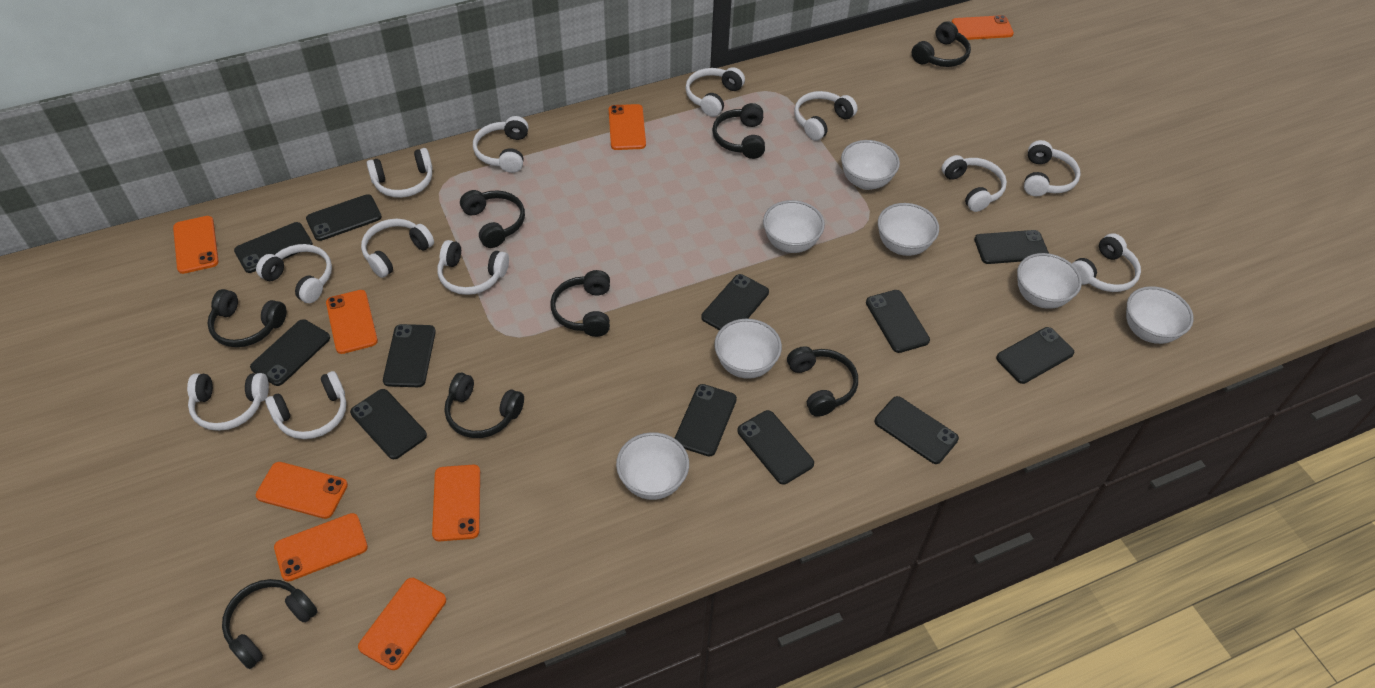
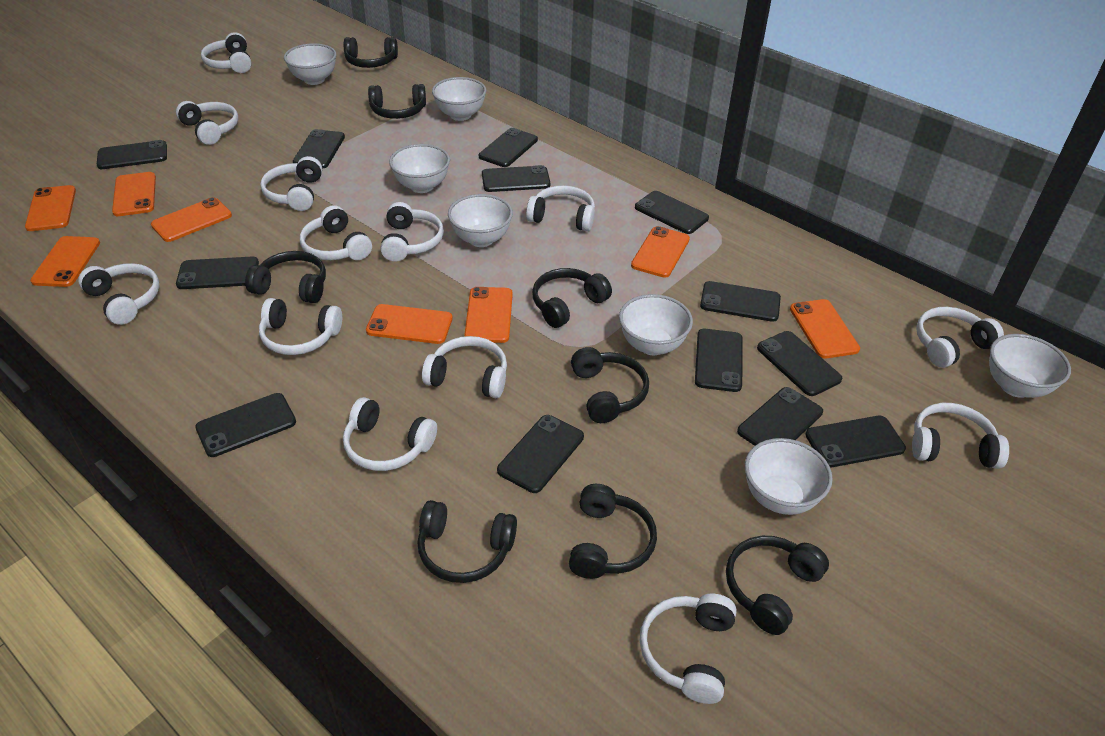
black phone: [234,222,313,273] [250,319,330,386] [306,194,382,241] [350,389,427,460] [383,324,436,387] [674,384,737,457] [701,274,769,330] [737,410,814,484] [866,290,930,353] [875,396,959,464] [974,230,1049,264] [996,327,1074,384] = 12 -> [97,140,167,169] [176,257,259,289] [195,393,296,457] [293,129,345,168] [479,128,538,167] [482,165,550,192] [497,415,584,493] [635,191,709,234] [695,329,743,392] [700,281,781,322] [737,387,823,446] [757,331,842,396] [805,416,906,468] = 13
white headphones: [187,373,269,431] [256,244,332,303] [265,371,346,439] [361,219,434,278] [366,148,433,198] [438,240,509,295] [473,116,528,173] [686,67,745,117] [794,91,858,141] [942,155,1007,212] [1024,140,1081,196] [1072,233,1141,292] = 12 -> [78,263,160,325] [176,101,238,145] [201,32,252,73] [259,298,342,355] [260,156,322,211] [300,205,372,260] [343,397,437,471] [381,202,444,262] [422,336,507,398] [526,185,595,231] [640,593,737,704] [912,403,1009,469] [916,307,1004,368] = 13

